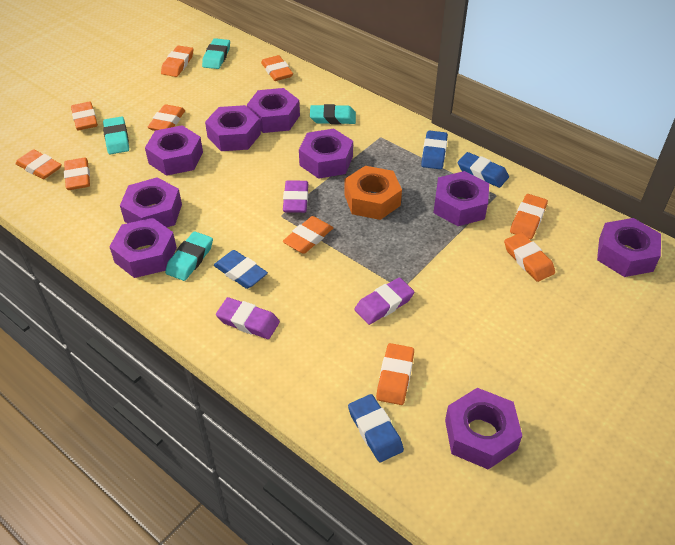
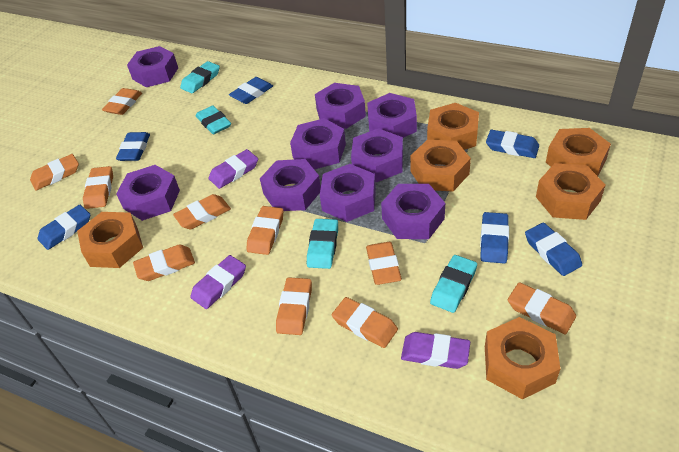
blue eraser: [214,250,268,289] [348,394,404,462] [421,131,448,169] [457,152,509,188] = 4 -> [38,205,91,250] [116,132,150,161] [229,77,273,104] [480,212,509,264] [486,130,539,158] [525,222,582,276] = 6
orange nut: [344,166,402,220] = 1 -> [77,212,143,268] [410,140,471,191] [427,103,479,150] [485,317,560,399] [536,163,605,220] [546,128,611,176] = 6

